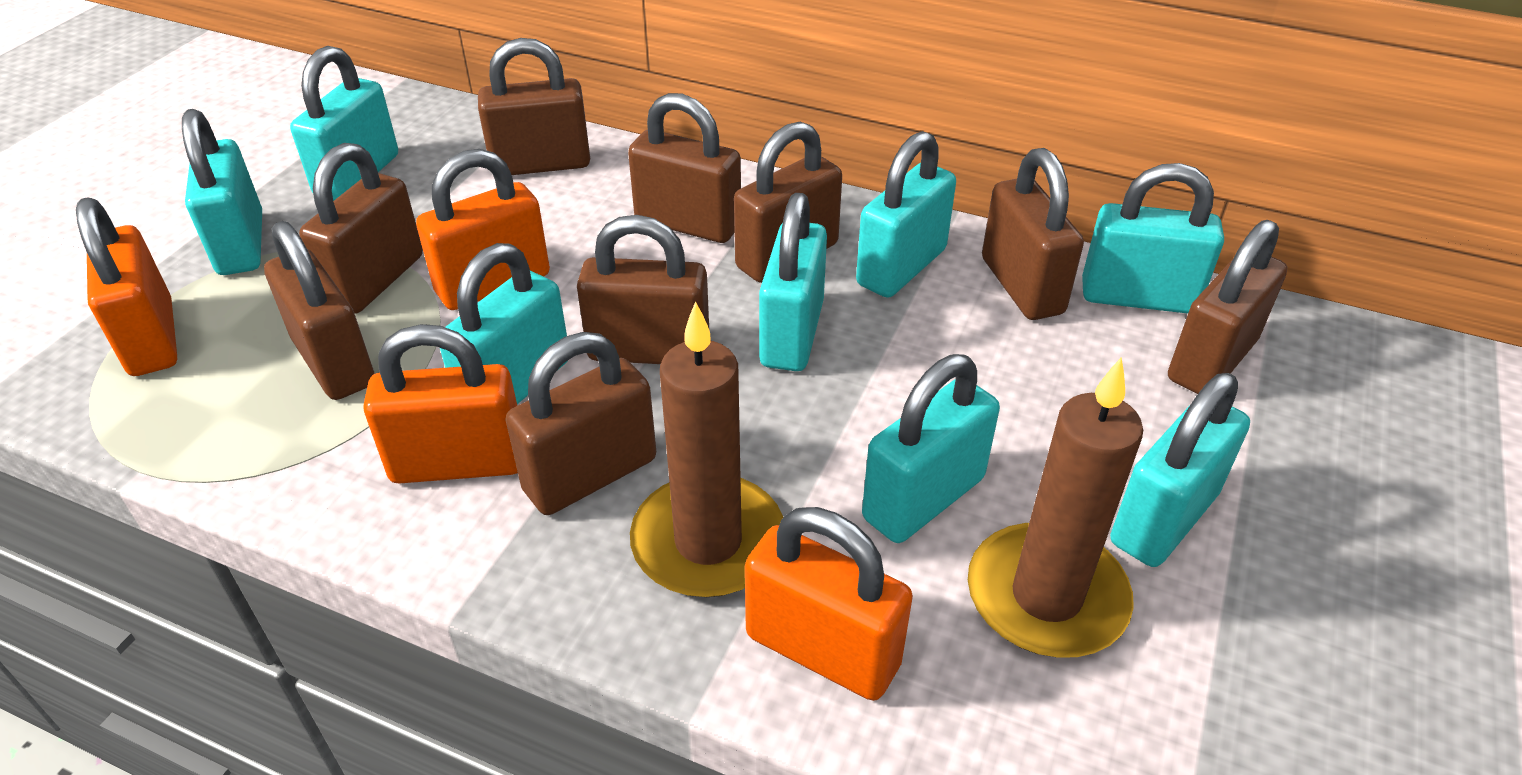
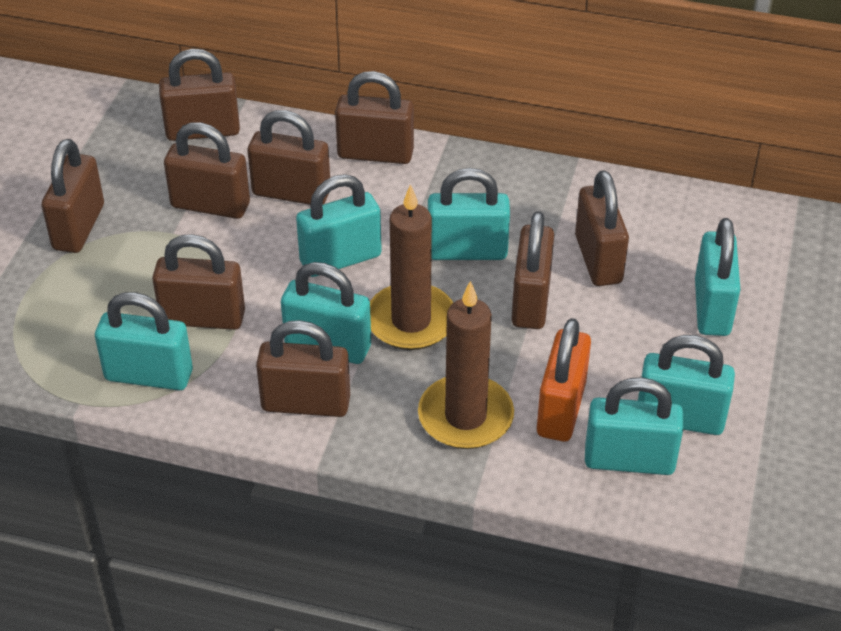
orange padlock: [76,198,177,376] [363,324,518,484] [416,149,550,310] [745,507,913,701] = 4 -> [537,318,591,442] = 1
turquoise padlock: [182,109,262,275] [290,46,398,201] [440,243,567,404] [759,193,827,371] [856,131,956,298] [862,354,1000,543] [1082,163,1224,313] [1110,373,1250,567] = 8 -> [95,292,193,390] [281,262,371,364] [296,174,382,277] [428,168,510,260] [585,377,683,475] [638,335,735,435] [695,218,741,336] = 7

